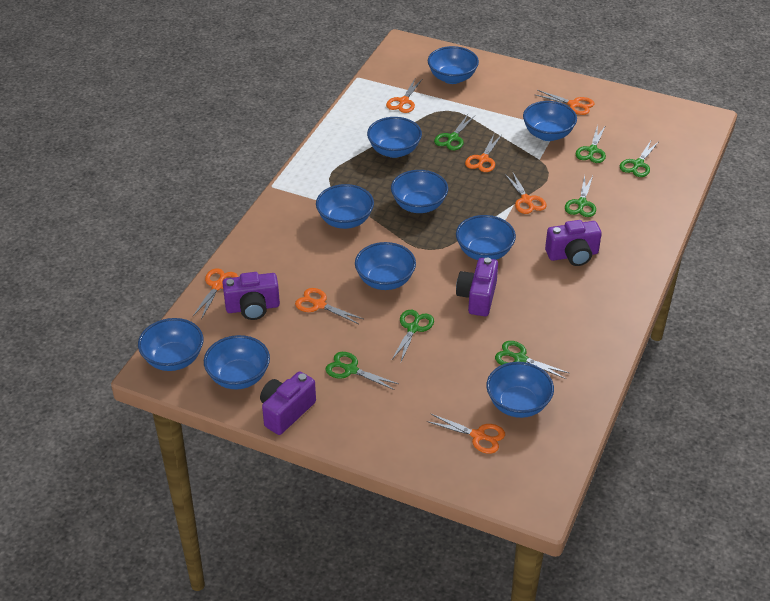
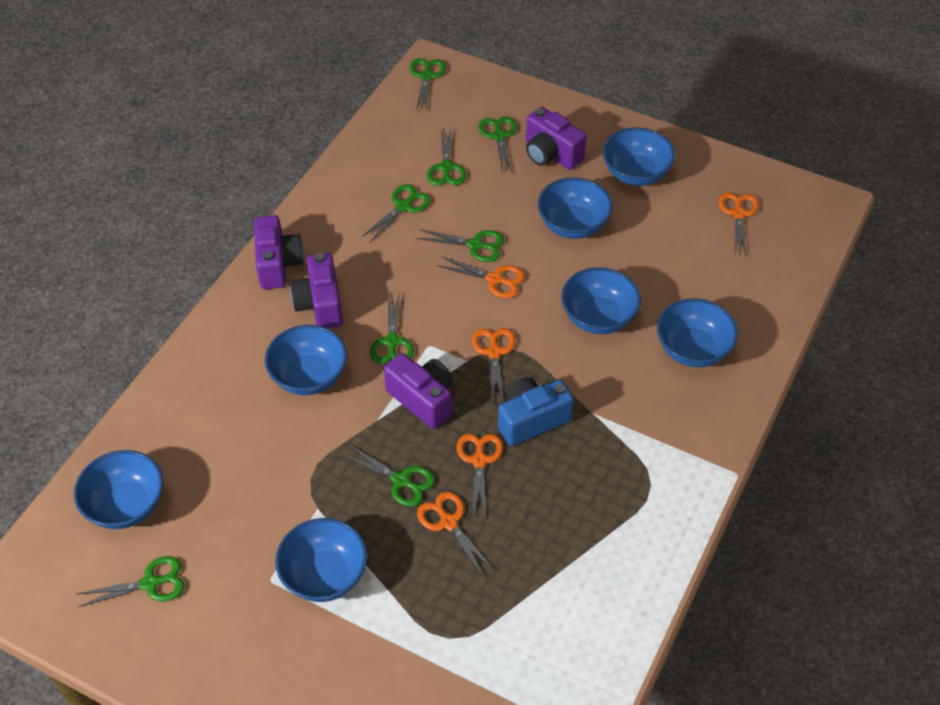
blue bowl: [138,318,203,371] [204,335,270,389] [316,184,374,229] [355,242,416,290] [367,117,422,158] [391,170,448,213] [428,46,479,84] [456,215,516,260] [486,362,554,418] [523,101,577,141] = 10 -> [74,450,163,529] [265,325,347,395] [275,518,367,602] [538,178,613,239] [561,267,641,334] [603,127,675,186] [657,299,738,367] = 7
blue camera: none = 0 -> [498,377,574,446] = 1
green scissors: [325,352,399,390] [391,310,434,364] [434,114,475,150] [495,341,569,379] [565,175,596,217] [576,125,606,163] [620,139,658,177] = 7 -> [77,556,184,607] [341,444,435,507] [361,184,431,243] [370,292,414,364] [410,58,446,112] [417,229,504,262] [427,129,466,186] [478,116,516,175] = 8
orange scissors: [193,268,238,319] [295,288,363,324] [386,79,422,113] [426,413,505,454] [465,135,502,172] [505,171,546,214] [534,90,595,115] = 7 -> [417,492,494,576] [437,257,525,298] [457,434,503,518] [472,328,516,403] [718,193,759,258] = 5

